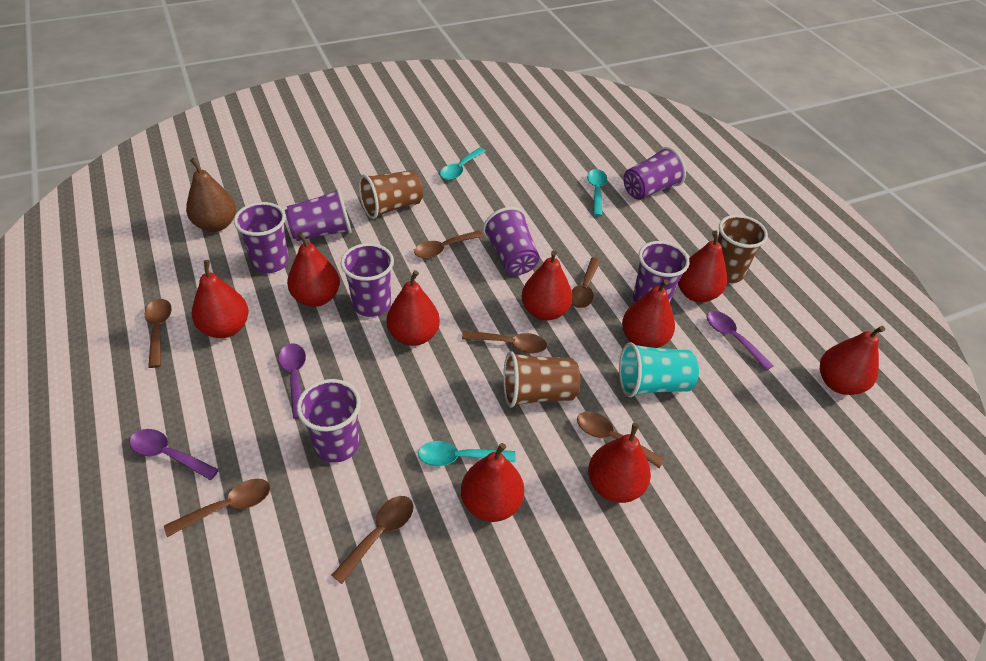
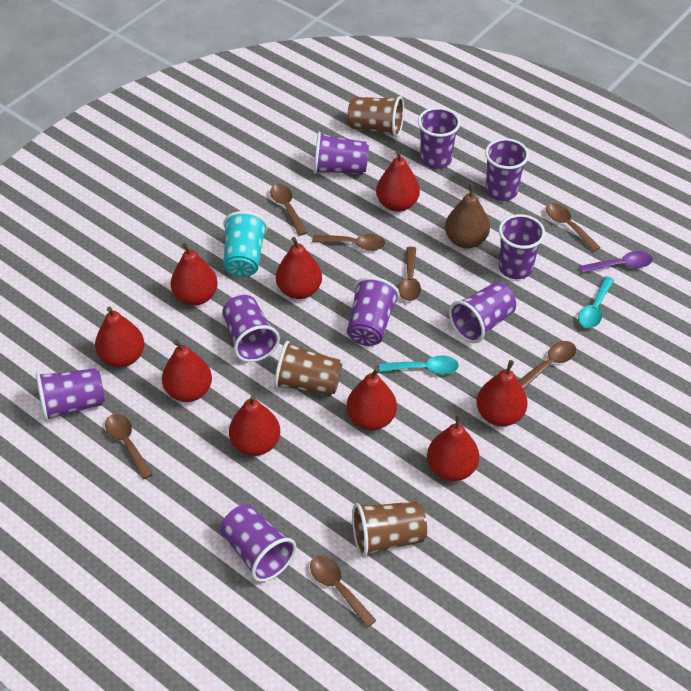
purple cup: [234,202,289,273] [285,188,352,241] [297,379,361,463] [341,243,394,317] [483,207,540,275] [624,147,686,200] [633,241,689,302] = 7 -> [36,368,105,422] [221,505,296,582] [222,295,280,362] [314,131,369,174] [347,277,400,346] [418,107,460,169] [449,282,516,343] [485,138,529,201] [499,214,545,279] = 9
purple spoon: [129,429,219,480] [279,344,306,419] [707,311,774,371] = 3 -> [579,251,653,273] = 1
turquoise spoon: [418,441,516,466] [440,148,485,180] [587,169,607,216] = 3 -> [379,355,459,375] [578,276,614,328] = 2

